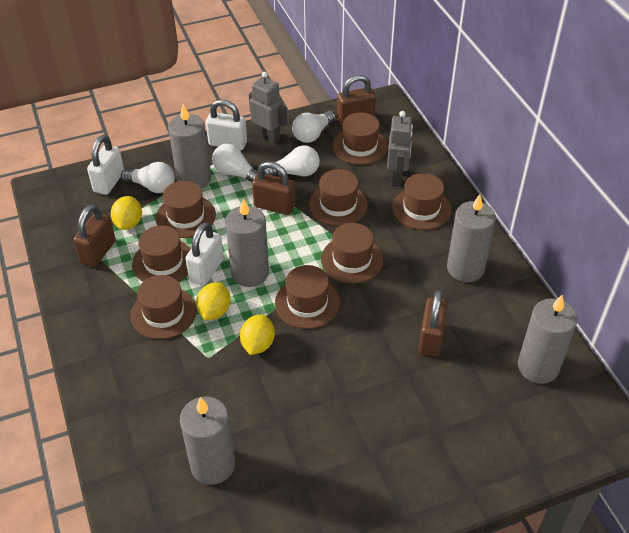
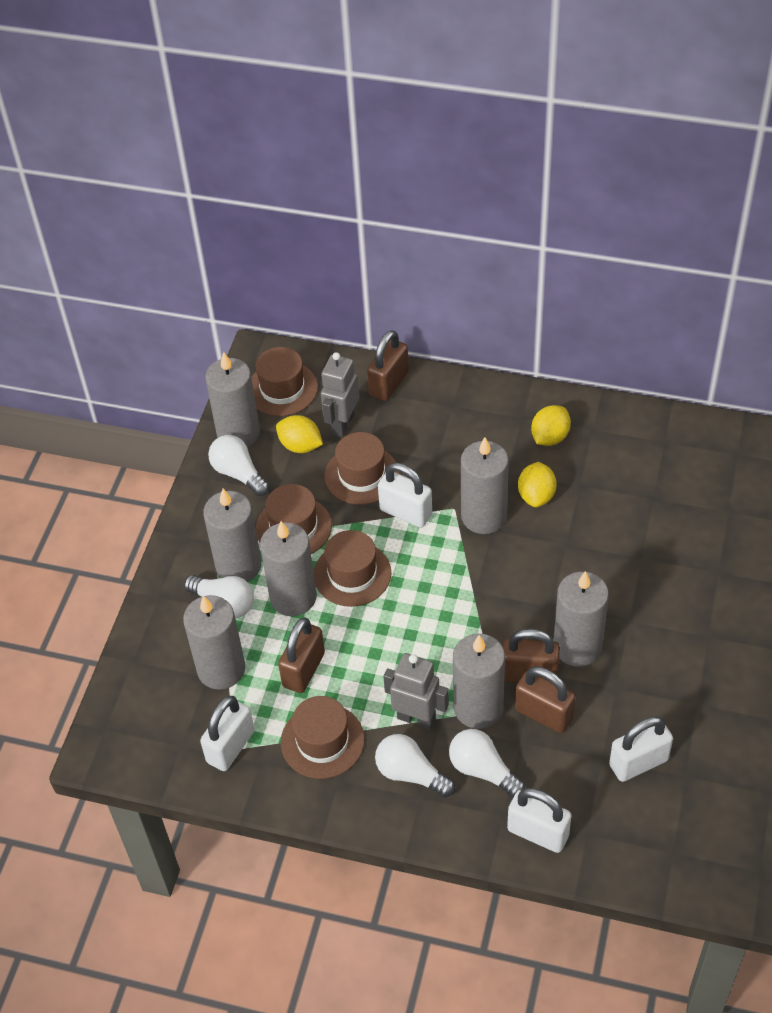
brown hat: [131,275,197,339] [132,226,191,282] [156,181,216,238] [275,265,340,329] [309,169,368,226] [321,223,383,284] [333,112,388,165] [392,173,451,230] = 8 -> [251,347,318,416] [256,484,332,554] [281,696,365,779] [314,530,392,607] [325,432,399,505] = 5
grey candle: [168,104,211,189] [180,397,235,485] [225,198,269,287] [447,194,496,282] [518,295,578,384] = 5 -> [183,595,245,690] [203,489,262,582] [205,352,260,447] [260,521,317,616] [453,634,505,729] [461,437,509,534] [553,571,609,667] = 7
white padlock: [87,135,124,195] [185,222,224,286] [206,99,247,150] = 3 -> [200,696,255,771] [378,463,432,527] [507,788,571,853] [609,716,673,782] = 4

